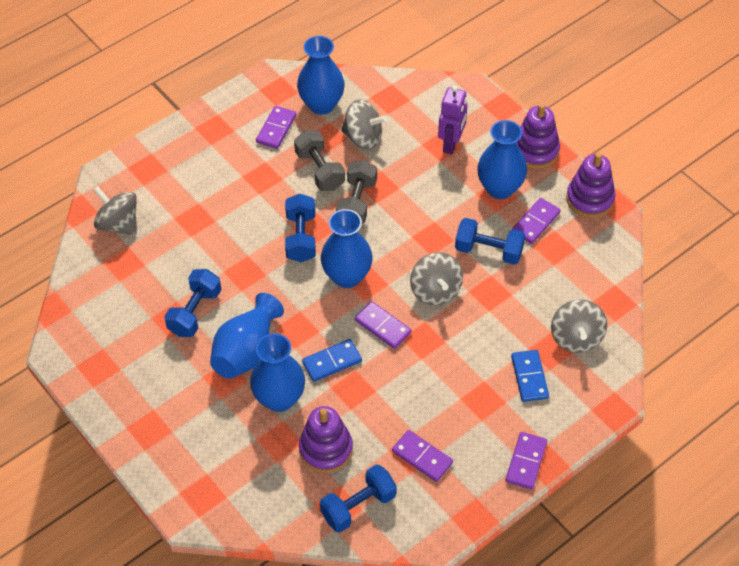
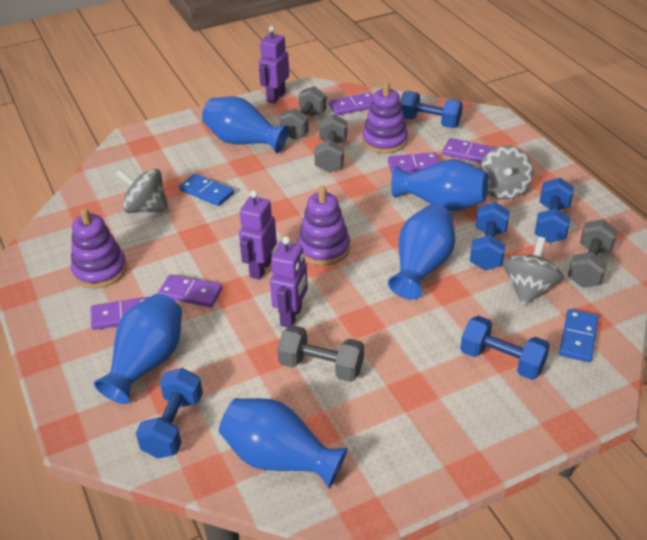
blue dumbbell: [164,269,221,337] [285,194,316,262] [320,464,397,533] [455,218,525,265] = 4 -> [136,368,203,458] [400,91,463,128] [460,316,550,380] [470,202,510,270] [534,178,574,243] = 5
grey dumbbell: [294,130,345,191] [336,160,377,224] = 2 -> [277,325,364,382] [280,86,327,139] [314,114,347,172] [568,219,618,288] = 4
grey spinning top: [93,186,137,235] [341,100,387,149] [410,252,463,305] [551,299,607,353] = 4 -> [116,169,169,213] [479,146,533,200] [503,237,564,306] = 3
purple robot: [438,85,467,154] = 1 -> [239,190,277,280] [259,26,289,104] [270,236,308,327] = 3

